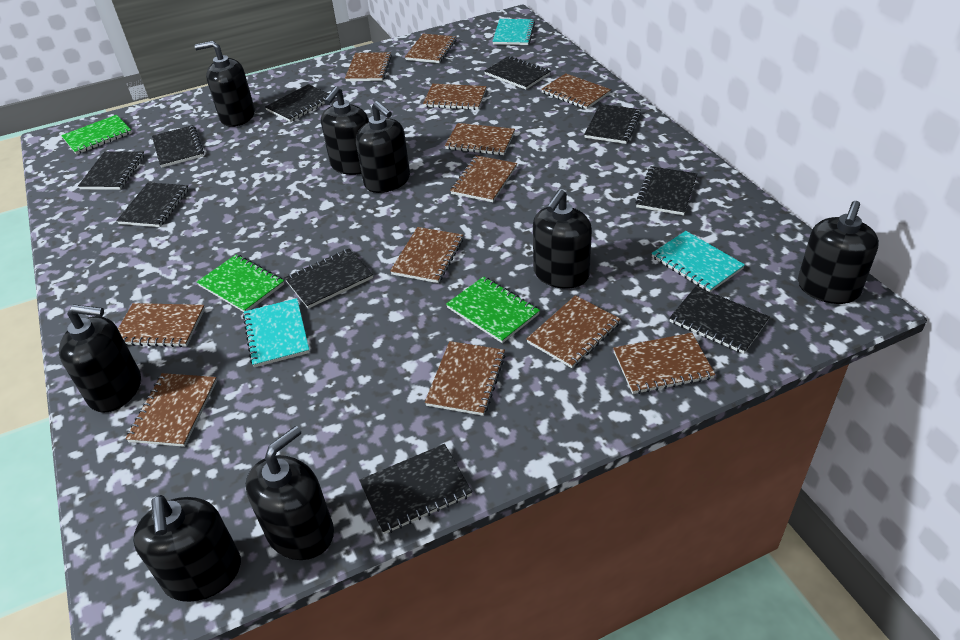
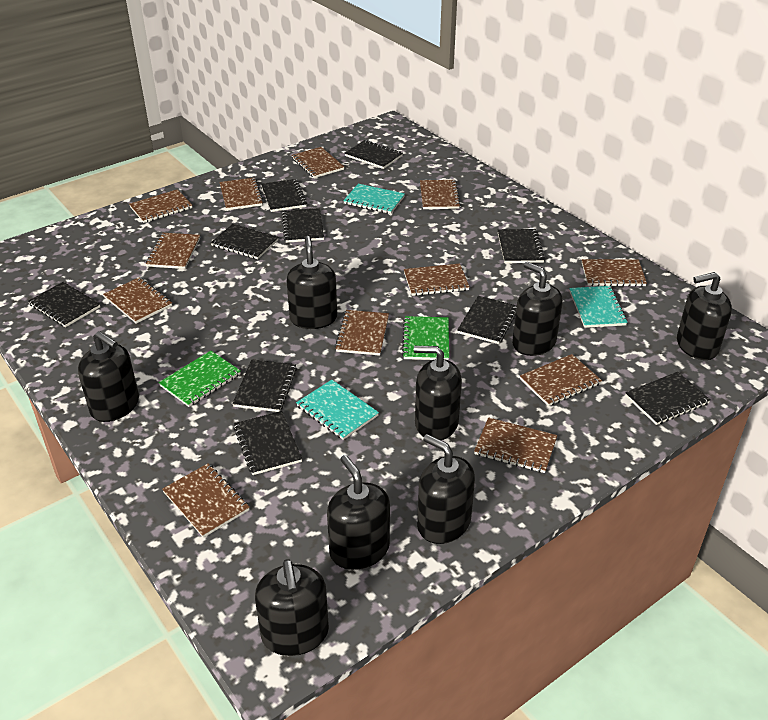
green notebook: [61,115,132,155] [197,254,284,312] [446,276,540,343] = 3 -> [159,351,241,407] [402,316,449,360] = 2

